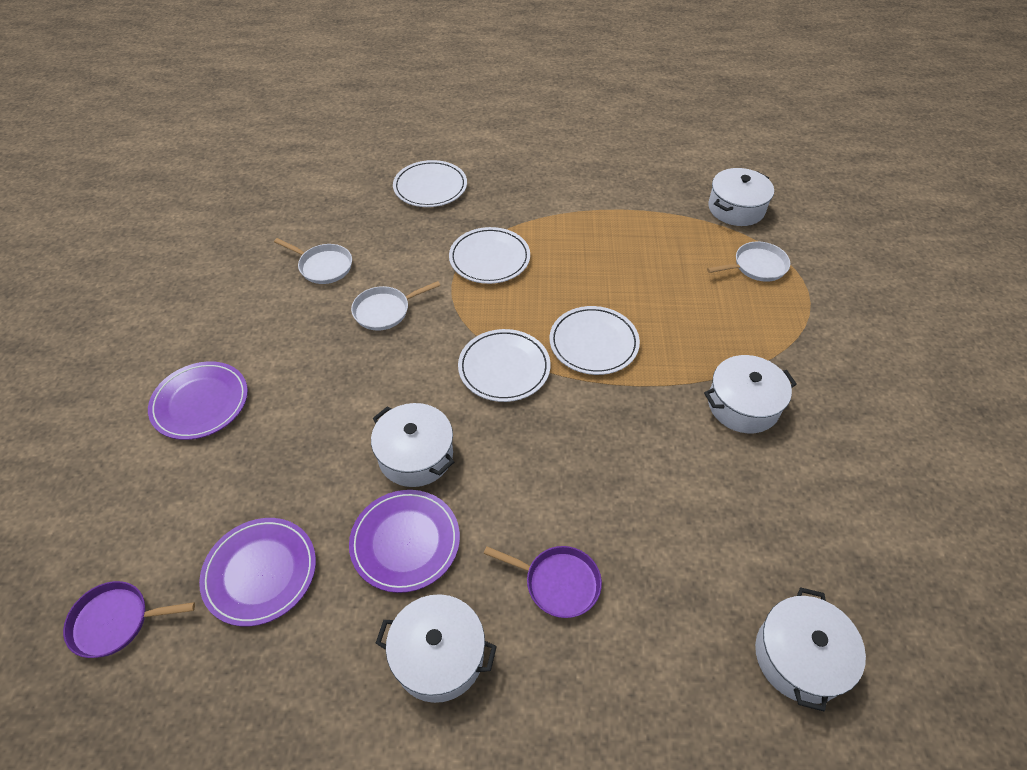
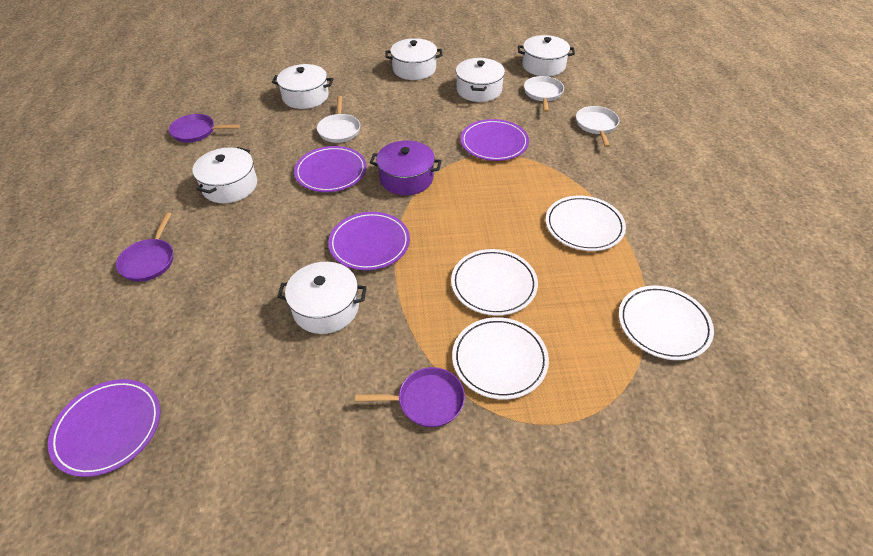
purple pan: [63,581,195,658] [483,546,602,618] = 2 -> [116,212,173,282] [169,114,240,143] [355,367,465,427] = 3
purple plate: [148,361,248,440] [199,518,316,626] [349,490,460,593] = 3 -> [48,379,160,477] [294,146,367,192] [328,212,410,270] [461,119,529,161] = 4
purple pot: none = 0 -> [370,140,442,195] = 1
white pot: [371,403,454,487] [376,594,497,703] [704,355,797,433] [708,168,774,226] [755,587,866,711] = 5 -> [192,147,257,203] [272,64,333,109] [277,262,367,334] [386,38,443,80] [456,58,505,102] [518,35,575,77] = 6

